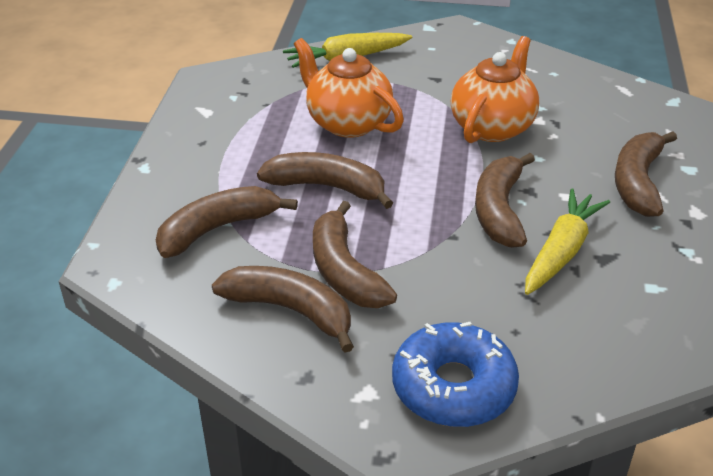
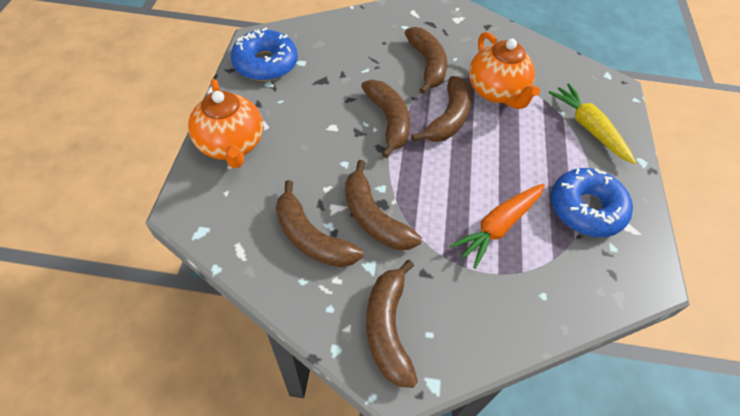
blue donut: [392,322,519,427] = 1 -> [231,27,298,81] [551,168,633,237] = 2
orange carrot: none = 0 -> [450,184,545,269] = 1
yellow carrot: [283,33,412,68] [525,188,610,295] = 2 -> [548,83,636,164] = 1

